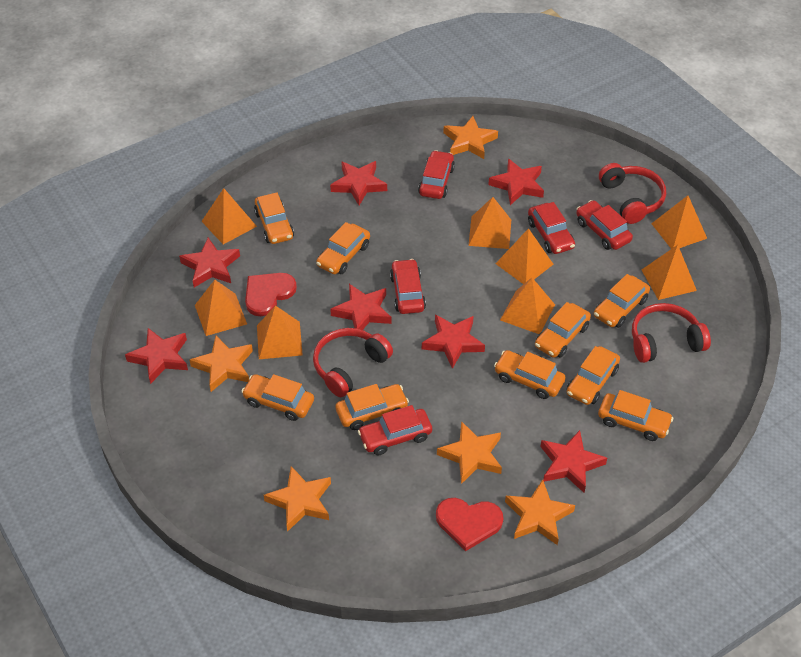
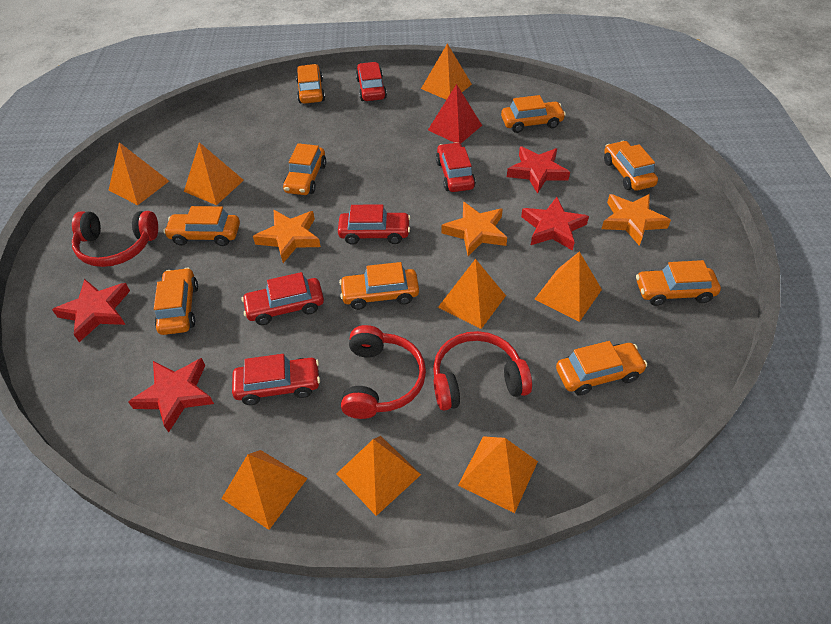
orange star: [190,336,253,392] [264,466,331,532] [437,421,502,484] [443,116,498,159] [505,479,575,545] = 5 -> [253,210,321,263] [441,202,507,256] [601,194,671,246] = 3
red heart: [245,273,297,316] [436,498,503,551] = 2 -> none = 0
red pyramid: none = 0 -> [428,84,482,144] = 1
red star: [125,328,188,384] [179,237,240,287] [330,161,387,206] [330,284,392,330] [422,315,485,369] [488,159,544,205] [540,430,607,493] = 7 -> [52,279,130,342] [128,358,214,433] [507,147,570,194] [521,197,589,251] = 4

